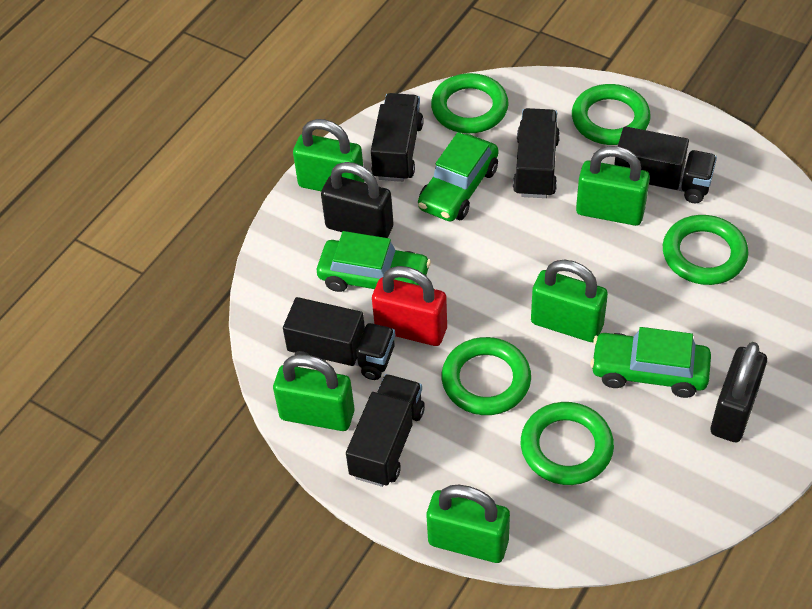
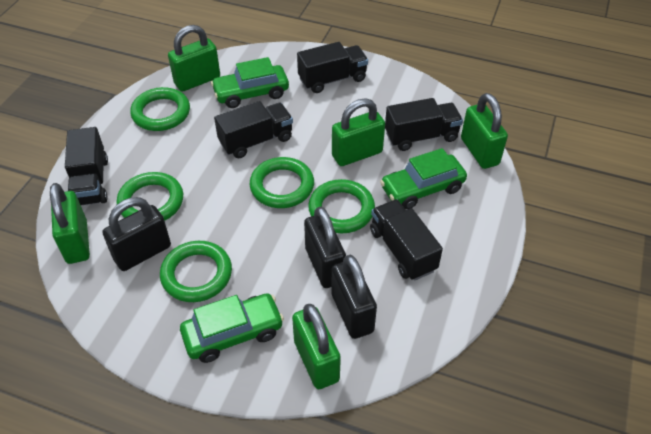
black padlock: [321,162,394,238] [711,342,767,442] = 2 -> [103,197,171,271] [304,206,346,288] [331,255,377,339] = 3
red padlock: [372,266,447,346] = 1 -> none = 0

